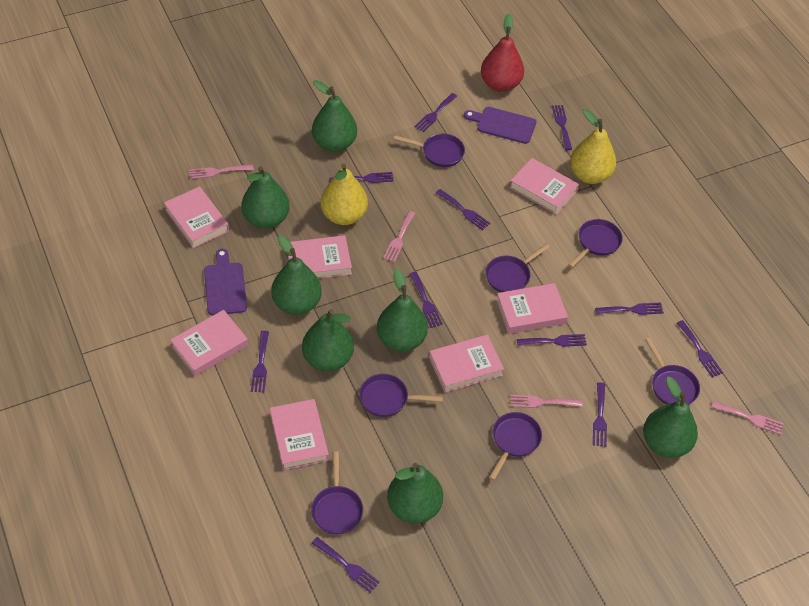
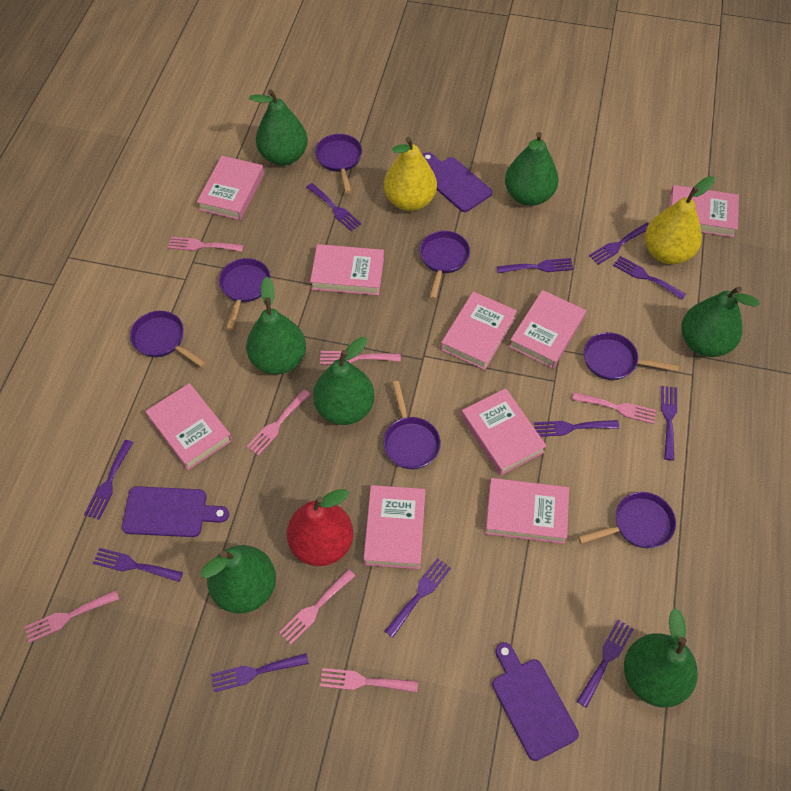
pink book: [164,186,229,248] [170,310,248,376] [270,399,329,470] [288,235,352,279] [429,335,504,393] [496,283,568,334] [509,158,579,215] = 7 -> [145,383,232,470] [197,156,264,220] [310,244,384,296] [363,485,425,569] [441,292,517,370] [461,388,547,476] [485,478,569,544] [509,290,586,368] [669,185,739,238] = 9
pink fork: [189,165,254,179] [383,211,416,262] [510,395,583,408] [711,401,784,435] = 4 -> [24,590,119,643] [168,237,244,252] [246,390,311,456] [279,569,355,645] [320,351,401,364] [320,668,418,693] [572,392,656,424] = 7
purple cutting board: [204,249,247,315] [464,107,536,144] = 2 -> [122,486,229,537] [422,152,492,212] [492,642,579,761] = 3

